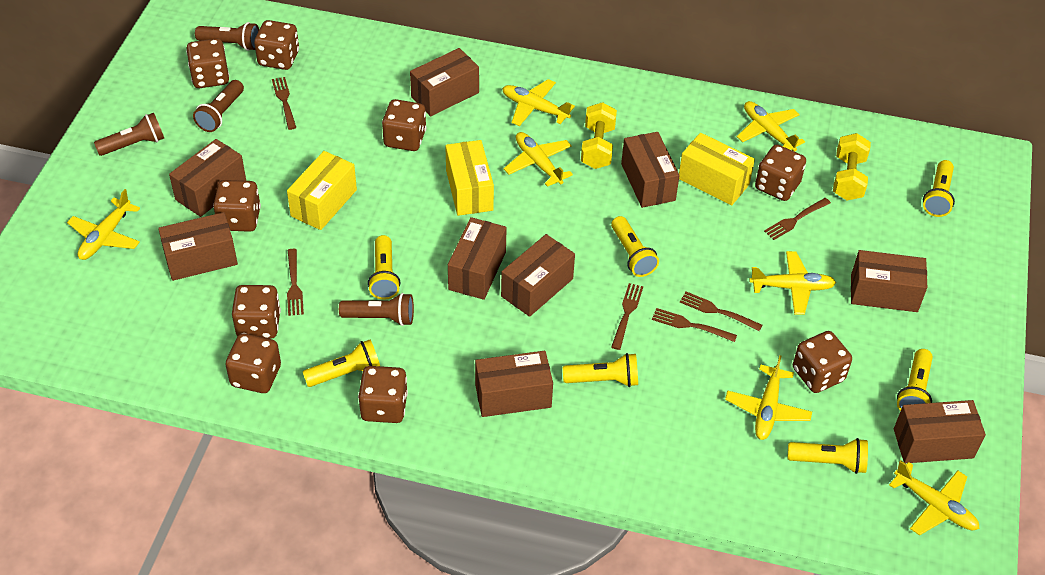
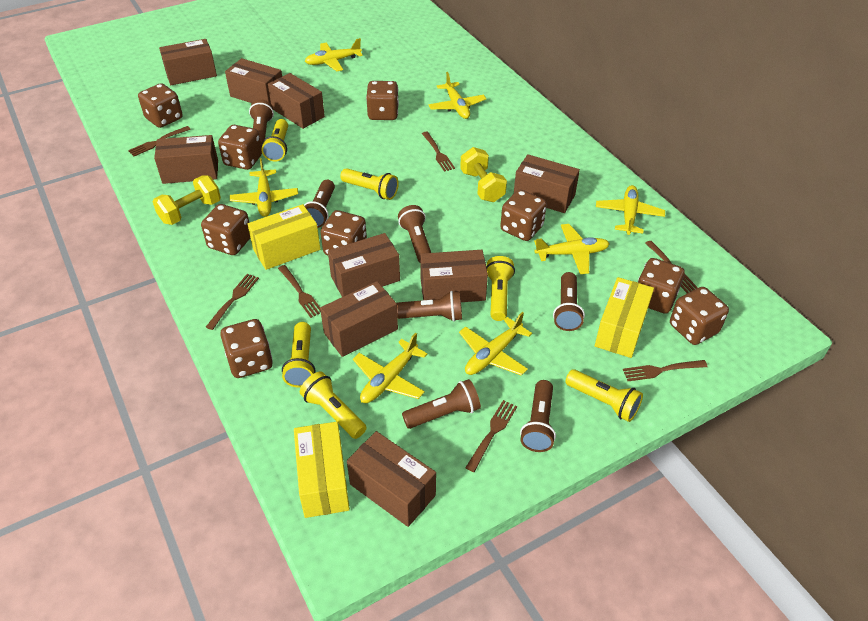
brown flashlight: [94,113,164,156] [193,80,244,132] [195,22,259,51] [339,293,414,326] = 4 -> [249,99,274,147] [304,180,335,228] [397,291,462,321] [398,205,431,262] [402,379,481,429] [520,380,556,452] [553,272,585,331] = 7
brown fork: [272,77,296,130] [287,249,304,316] [611,283,643,350] [652,308,737,342] [680,292,762,331] [764,198,831,240] = 6 -> [128,126,191,156] [206,274,259,330] [278,265,321,318] [422,132,455,172] [465,400,517,472] [623,360,708,381] [645,241,698,293] = 7
yellow flashlight: [303,340,380,387] [368,235,401,300] [563,353,638,387] [611,216,659,277] [788,438,868,474] [897,349,933,411] [923,160,955,217] = 7 -> [261,119,288,162] [282,322,316,388] [300,372,366,439] [340,168,399,200] [486,256,515,321] [565,369,643,422] = 6

